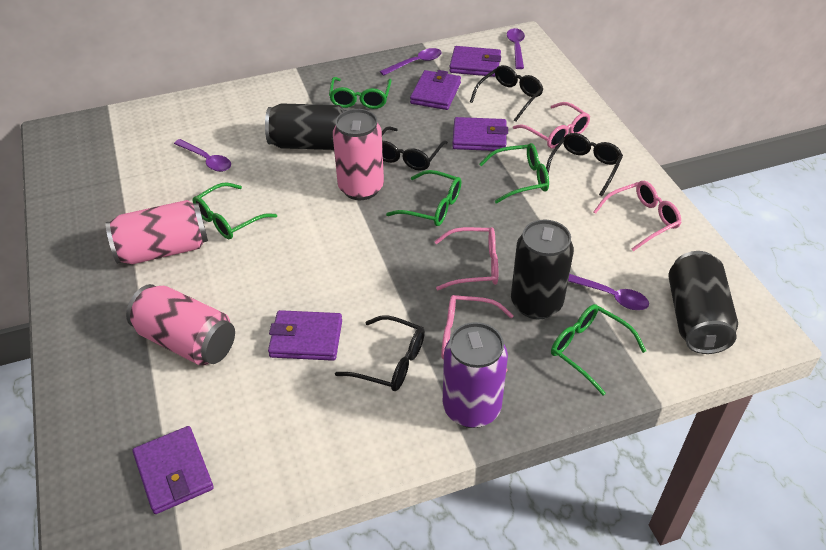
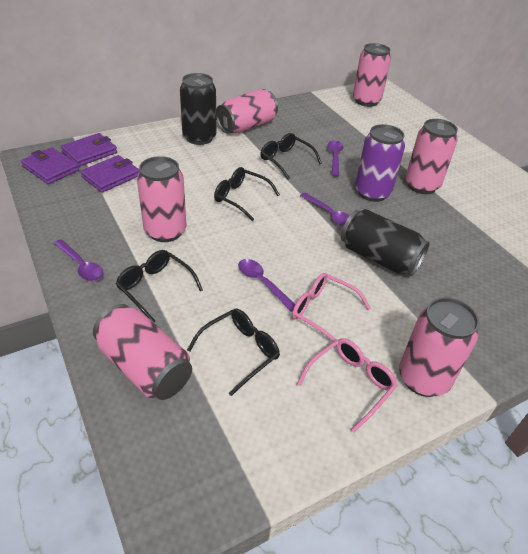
black can: [265,103,347,150] [511,220,574,319] [669,251,738,354] = 3 -> [180,73,216,145] [341,209,430,276] = 2
green glasses: [192,182,277,239] [329,77,392,109] [386,170,461,226] [479,143,549,204] [551,304,646,396] = 5 -> none = 0
pink can: [106,200,208,264] [126,284,235,366] [333,109,384,200] = 3 -> [93,304,192,400] [137,156,186,242] [216,89,278,134] [353,43,391,107] [399,297,479,397] [405,119,458,194] = 6
pink glasses: [434,227,498,290] [441,295,514,372] [513,102,590,149] [593,181,682,251] = 4 -> [292,273,371,342] [297,338,398,433] = 2
purple wallet: [133,426,214,514] [268,310,342,361] [410,70,461,110] [449,46,501,77] [452,117,508,151] = 5 -> [21,147,79,184] [61,133,117,167] [80,155,140,193] = 3

